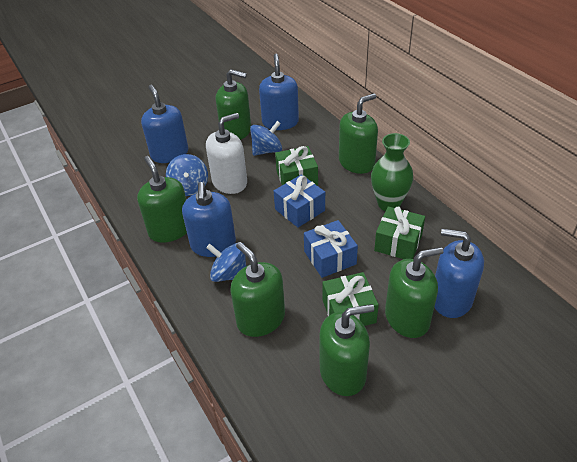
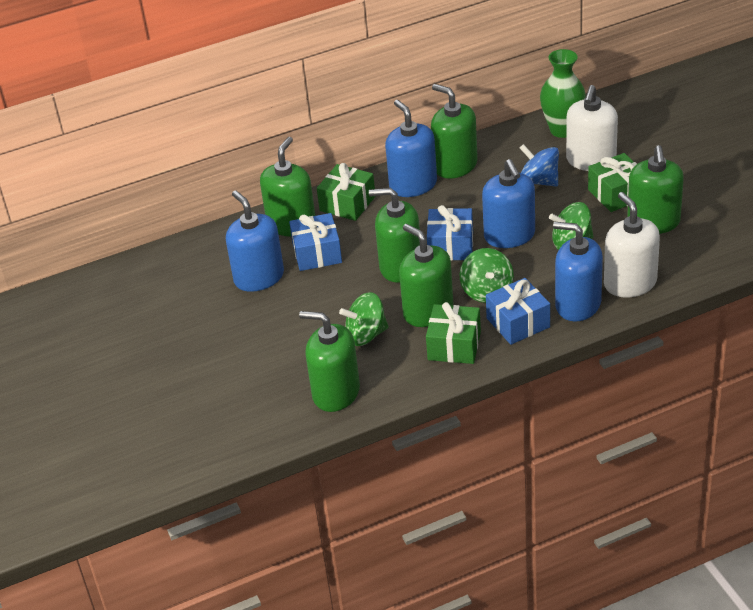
blue gift: [274,174,325,228] [304,220,358,278] = 2 -> [289,213,342,271] [427,205,473,261] [486,278,550,345] = 3
blue spinning top: [166,154,208,196] [206,243,246,282] [250,121,282,156] = 3 -> [520,144,559,187] = 1
green spinning top: none = 0 -> [339,292,389,346] [459,248,514,303] [549,202,594,250] = 3
white soap dispenser: [206,113,247,194] = 1 -> [566,85,618,171] [604,192,660,297] = 2

